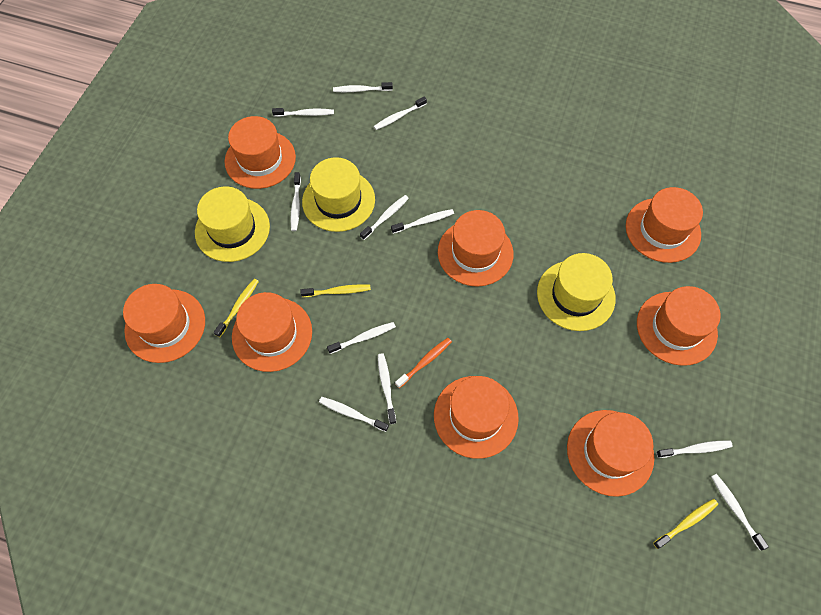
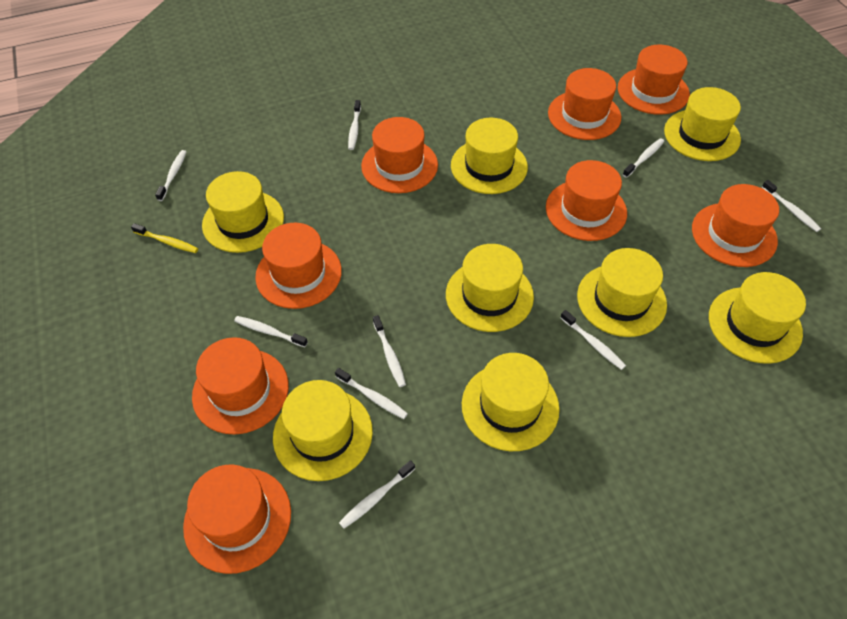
orange toothbrush: [395,338,452,388] = 1 -> none = 0
white toothbrush: [272,108,334,117] [291,172,301,231] [319,397,389,432] [327,322,396,354] [333,82,393,92] [360,195,409,240] [373,97,427,130] [378,354,396,424] [391,209,454,234] [656,440,733,458] [711,474,769,550] = 11 -> [155,150,186,201] [234,316,308,347] [335,368,408,419] [339,460,415,529] [348,100,361,150] [373,315,406,387] [560,310,626,370] [623,138,664,178] [762,180,821,232] = 9
yellow hat: [195,186,270,262] [302,157,375,232] [537,253,616,331] = 3 -> [202,171,284,253] [273,380,373,481] [446,244,534,332] [451,118,528,194] [462,353,560,451] [577,248,667,337] [664,87,741,161] [709,272,806,364] = 8
yellow toothbrush: [214,279,259,337] [300,284,371,297] [653,499,718,549] = 3 -> [131,223,198,253] = 1

